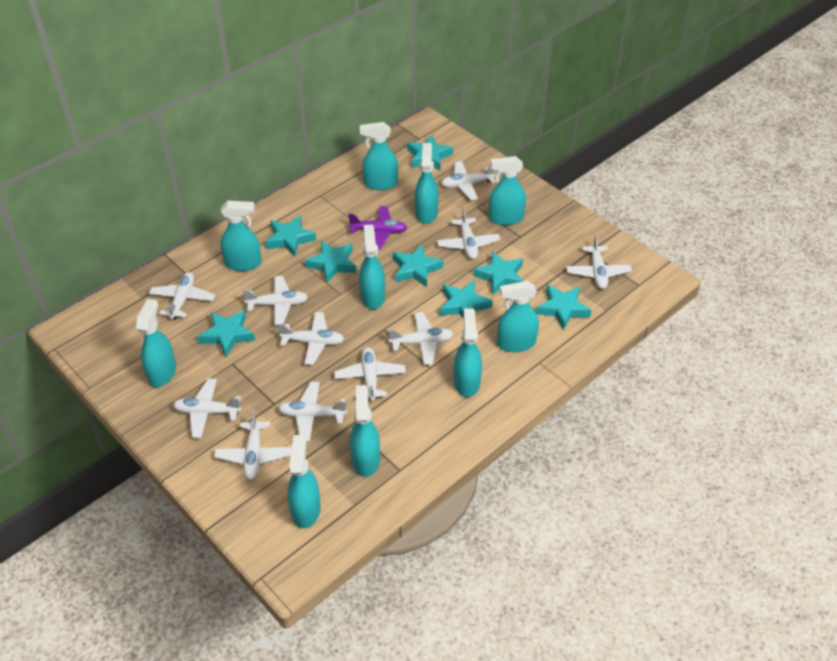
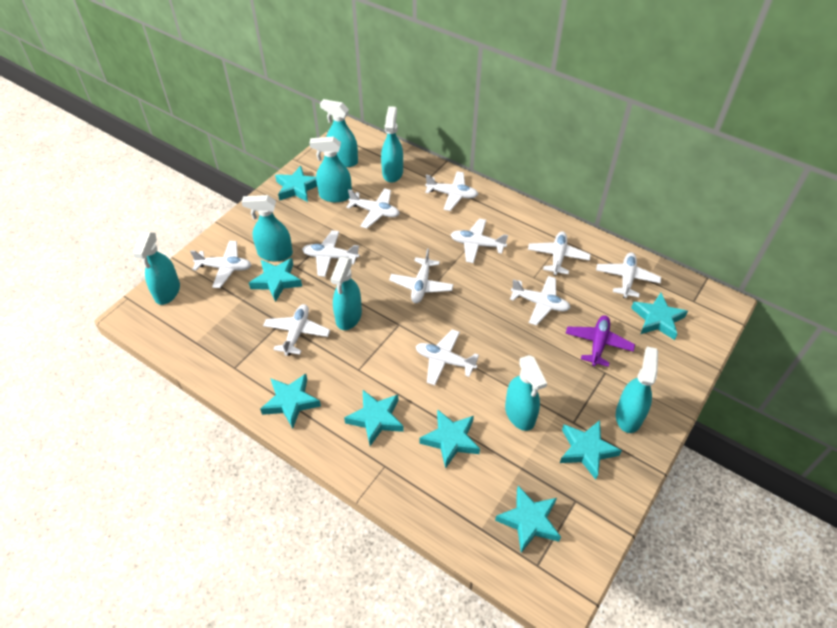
turquoise spray bottle: [136,299,176,387] [220,201,262,271] [287,435,321,529] [350,385,380,477] [359,225,385,309] [360,122,398,190] [415,143,439,224] [454,309,482,397] [489,156,526,225] [497,281,539,352] = 10 -> [133,232,180,305] [242,195,293,261] [309,136,352,202] [320,99,358,167] [331,257,362,330] [381,106,403,183] [505,355,547,431] [616,347,658,433] = 8

